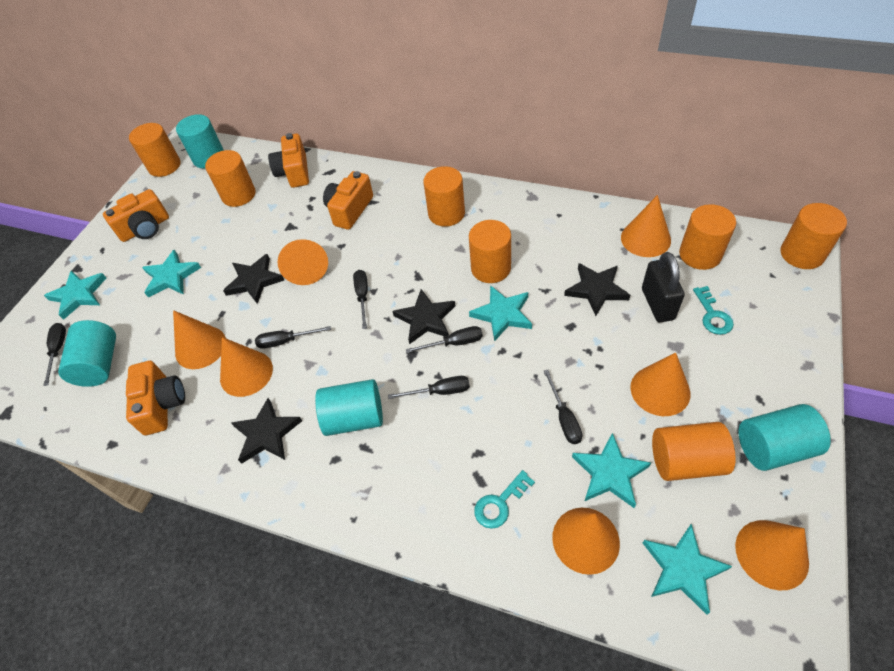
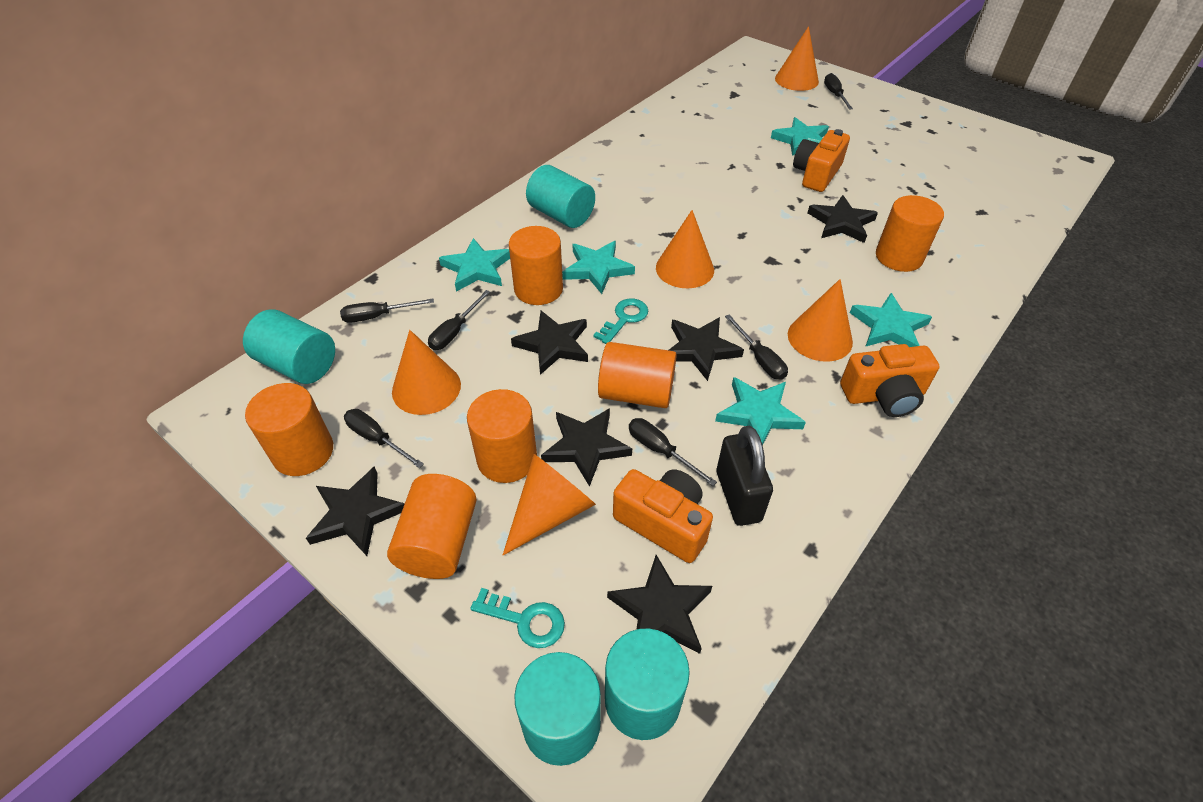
black star: [223,254,284,304] [231,398,302,464] [393,289,455,344] [564,263,630,316] = 4 -> [306,466,405,556] [511,311,588,375] [541,408,632,487] [607,555,712,654] [669,317,744,381] [808,195,878,243] = 6
orange camera: [103,189,169,242] [126,361,185,435] [268,133,309,188] [323,171,373,230] = 4 -> [613,469,713,563] [793,129,850,192] [840,344,940,417] = 3
orange cone: [173,310,226,369] [220,337,273,397] [278,239,328,285] [552,508,620,575] [621,195,671,257] [630,352,690,416] [735,520,809,591] = 7 -> [392,330,461,415] [503,454,596,555] [656,210,714,288] [775,26,819,91] [788,279,853,362] = 5
orange cylinder: [129,123,180,177] [205,150,256,207] [423,166,465,227] [469,220,511,283] [652,422,736,481] [679,204,736,270] [780,203,847,269] = 7 -> [245,383,333,476] [387,474,477,579] [467,389,537,483] [509,226,563,305] [598,342,677,408] [876,195,944,272] = 6

